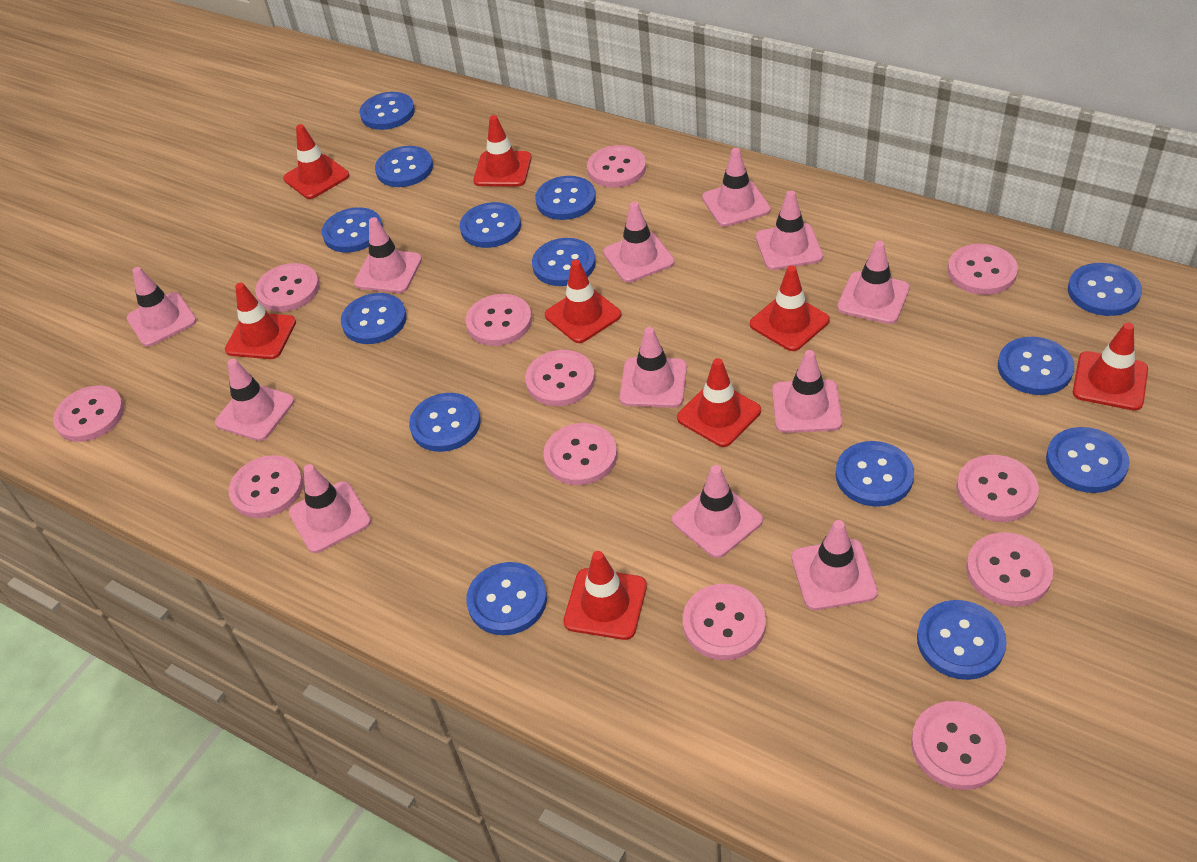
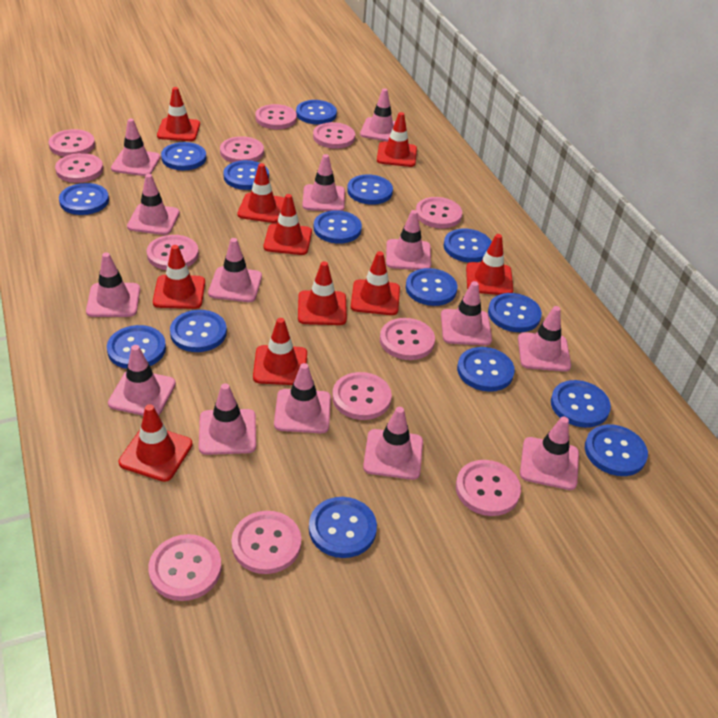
blue button: [322,207,383,253] [341,293,407,344] [359,92,415,130] [375,146,433,187] [409,393,481,452] [460,202,521,248] [466,562,547,635] [532,238,596,286] [535,176,596,220] [835,441,914,507] [917,600,1007,680] [998,337,1074,395] [1046,427,1130,493] [1068,263,1142,316] = 14 -> [59,183,109,215] [107,325,166,369] [161,142,206,170] [170,310,227,352] [223,160,269,190] [296,100,337,124] [309,497,377,558] [314,210,362,244] [347,174,393,205] [406,268,457,306] [444,229,492,263] [457,347,515,392] [488,293,542,332] [551,380,611,428] [585,424,648,476] = 15
pink traffic cone: [127,267,197,347] [215,359,295,441] [289,464,371,553] [354,217,422,293] [603,202,675,283] [619,327,687,408] [672,465,763,558] [702,148,771,227] [756,190,823,270] [772,350,842,433] [791,520,878,610] [837,241,910,324] = 12 -> [86,252,140,317] [108,345,176,416] [111,119,161,176] [127,174,180,235] [199,383,256,455] [208,238,262,302] [274,363,331,433] [302,154,345,211] [360,88,396,142] [363,407,423,480] [386,210,431,270] [441,281,492,346] [518,306,571,372] [520,416,579,490] = 14
red traffic cone: [225,283,296,359] [283,124,349,199] [473,115,532,187] [545,260,621,343] [563,551,647,640] [677,358,761,447] [750,266,830,351] [1073,323,1148,411] = 8 -> [119,404,193,482] [153,245,205,309] [157,87,200,141] [237,163,284,223] [253,318,307,385] [264,194,312,255] [298,261,347,325] [351,251,400,315] [377,112,417,167] [466,234,513,295] = 10

